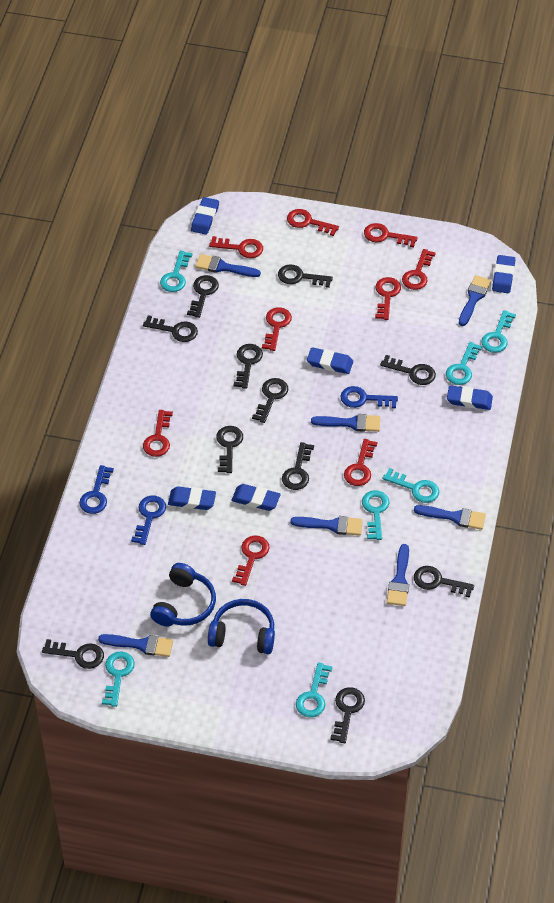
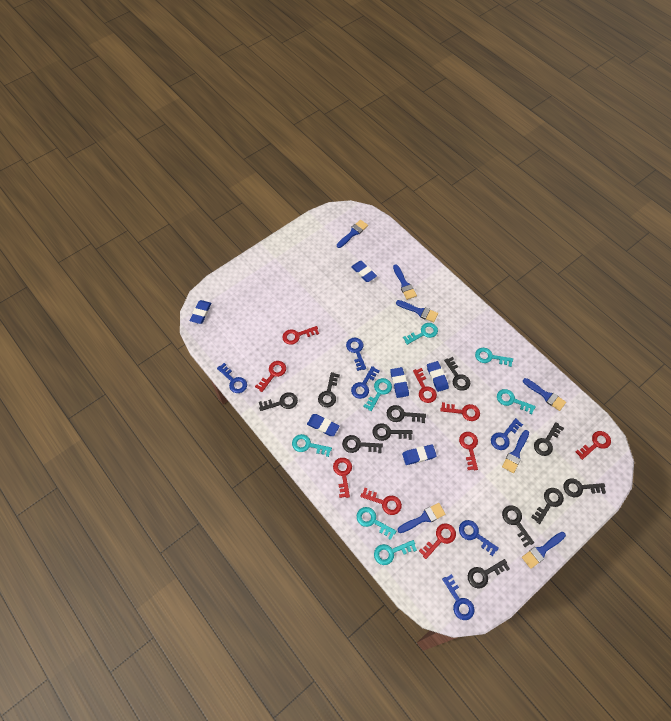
blue headphones: [150,563,216,627] [208,599,275,654] = 2 -> none = 0
blue key: [79,465,114,514] [131,496,166,545] [340,386,398,408] = 3 -> [217,363,247,393] [346,338,366,371] [351,366,380,399] [442,574,474,620] [459,520,499,556] [491,418,523,450] = 6

